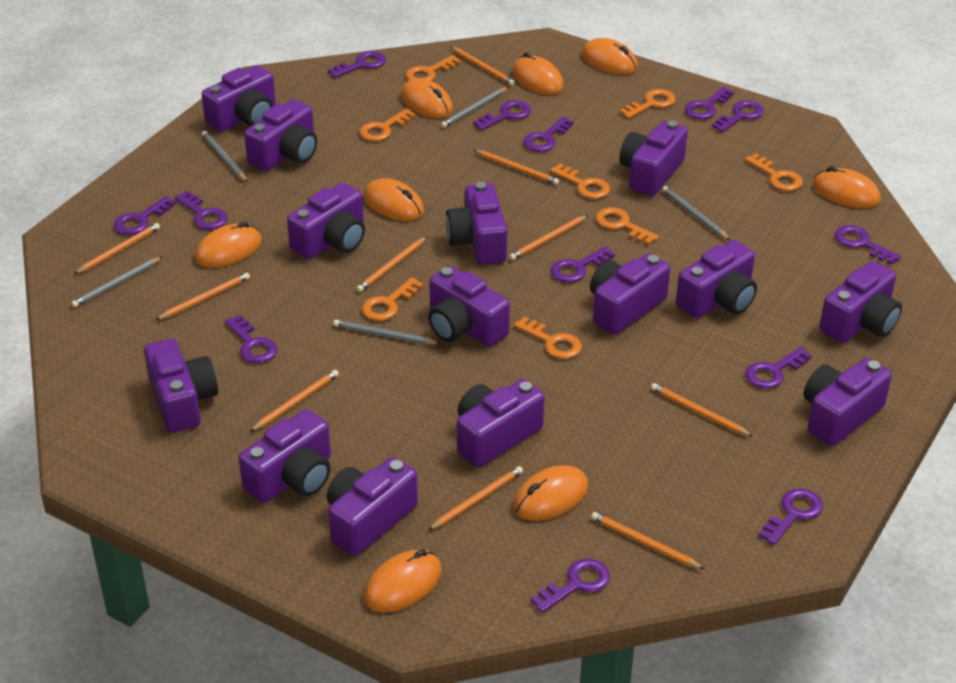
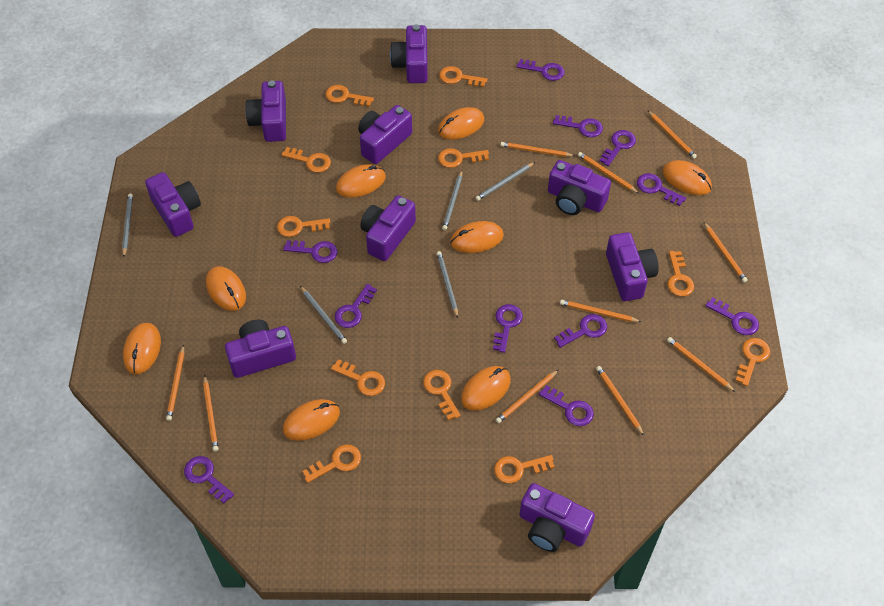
orange key: [359,108,416,141] [362,277,423,321] [405,55,461,81] [514,316,582,359] [550,164,610,199] [596,207,659,245] [620,89,676,119] [745,154,803,191] = 8 -> [277,216,331,237] [281,147,331,173] [302,444,361,483] [325,85,374,107] [331,359,385,396] [423,370,461,420] [438,148,489,168] [439,66,488,87] [494,455,555,483] [667,251,694,297] [735,338,770,386] = 11
purple camera: [144,338,218,433] [201,65,276,132] [239,409,331,503] [244,99,317,171] [287,182,365,259] [327,457,418,556] [428,266,510,347] [446,182,507,264] [457,379,545,468] [590,253,670,334] [619,121,688,196] [676,240,757,318] [803,358,892,446] [820,261,902,343] = 14 -> [145,172,201,237] [225,320,296,378] [245,80,286,142] [358,105,412,164] [360,195,416,261] [390,24,428,83] [519,483,595,552] [548,160,611,215] [606,232,659,301] = 9
purple key: [114,196,176,235] [175,191,228,230] [225,315,278,363] [328,51,386,78] [473,100,531,130] [523,116,574,152] [531,559,610,613] [550,246,615,283] [684,87,734,119] [712,100,764,132] [745,347,812,389] [759,488,823,545] [835,225,901,265] = 13 -> [184,456,234,503] [283,240,337,263] [334,284,377,328] [493,304,523,353] [516,59,565,81] [539,385,594,426] [553,115,603,137] [554,314,607,348] [599,130,636,166] [637,173,686,206] [705,297,759,335] = 11

